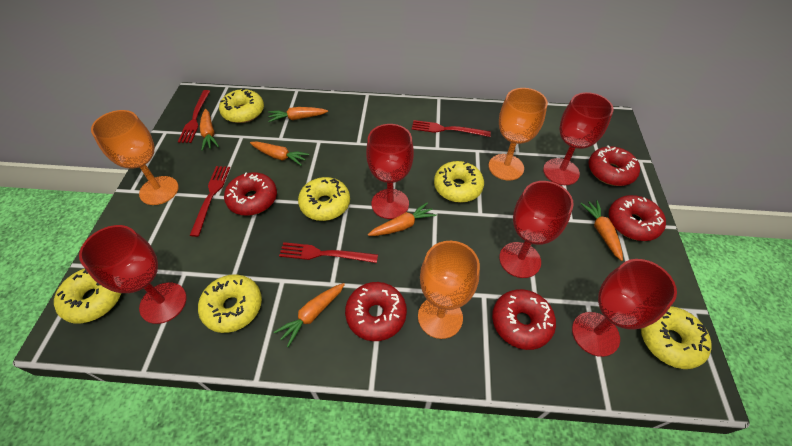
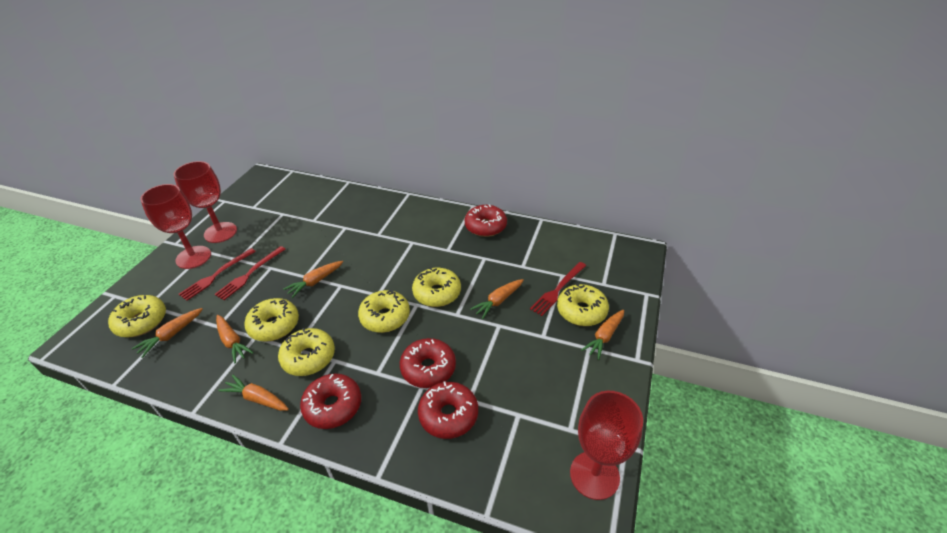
orange goblet: [91,110,179,205] [418,241,480,339] [489,88,548,181] = 3 -> none = 0
red donut: [224,172,277,216] [345,282,407,341] [492,289,556,350] [588,145,640,186] [609,195,666,241] = 5 -> [300,374,361,429] [400,338,456,388] [418,381,478,439] [465,204,507,237] = 4
red fork: [178,90,210,143] [189,166,230,237] [279,242,378,263] [412,120,491,137] = 4 -> [179,248,256,301] [214,246,286,300] [530,262,586,316] = 3
red goblet: [79,225,187,324] [366,124,414,219] [499,181,574,278] [543,92,614,185] [572,259,677,357] = 5 -> [140,184,211,269] [174,161,237,243] [570,391,643,500] = 3

